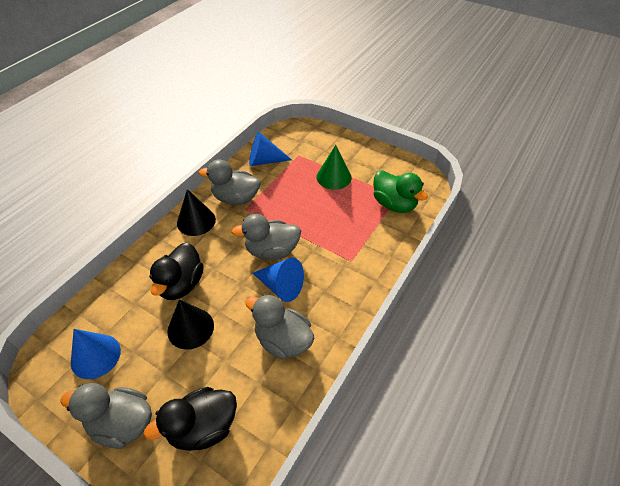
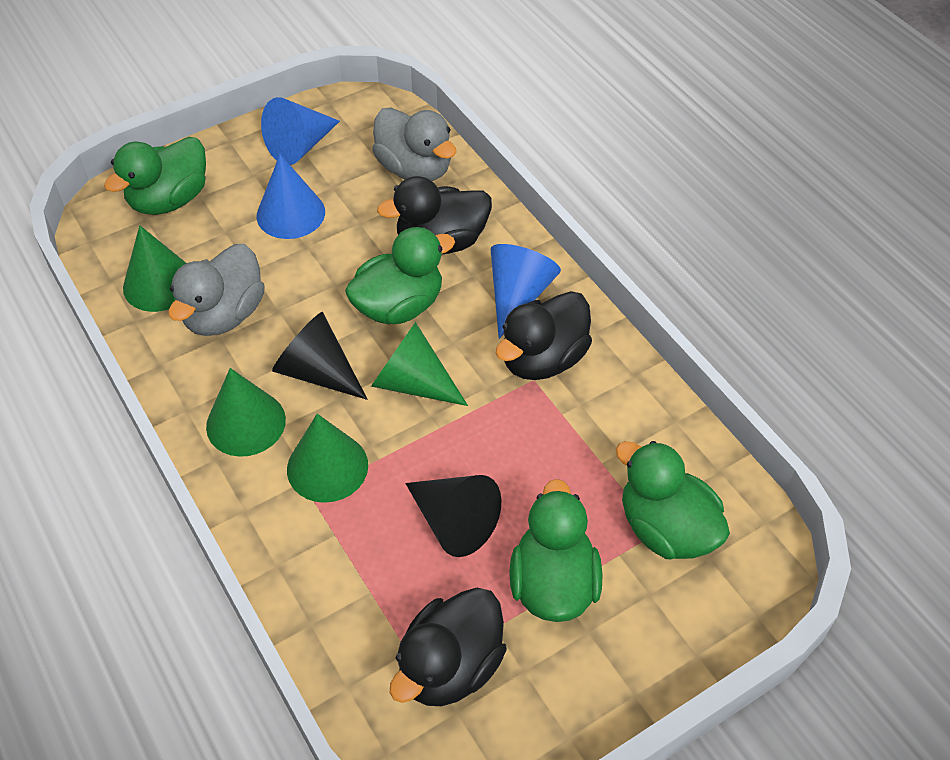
black duck: [144,387,237,451] [149,242,204,300] = 2 -> [377,176,492,254] [390,588,507,706] [496,291,592,380] = 3
green cone: [317,145,352,190] = 1 -> [123,225,186,312] [206,368,286,457] [287,414,368,503] [371,322,468,406] = 4
green duck: [373,170,428,213] = 1 -> [104,137,206,215] [345,227,455,324] [509,479,602,622] [616,441,730,559] = 4
grey duck: [60,383,152,449] [199,159,261,205] [231,214,301,260] [245,294,314,360] = 4 -> [168,244,265,336] [372,107,457,181] = 2

